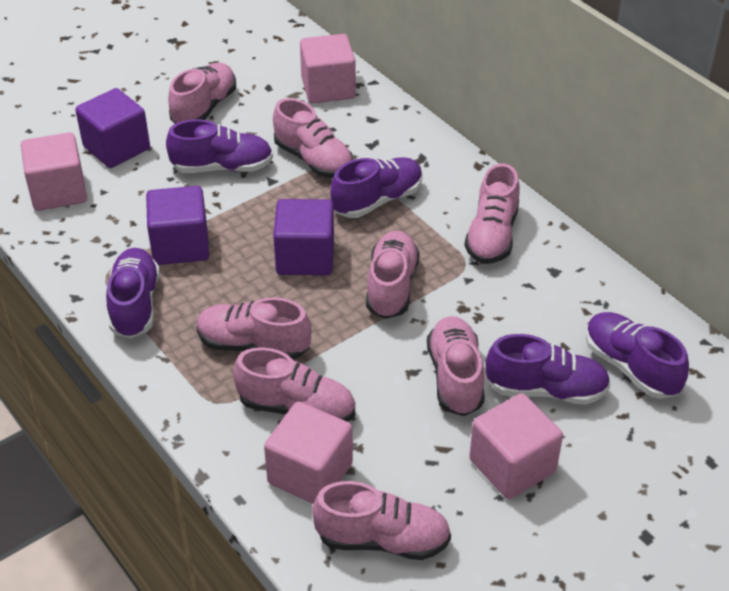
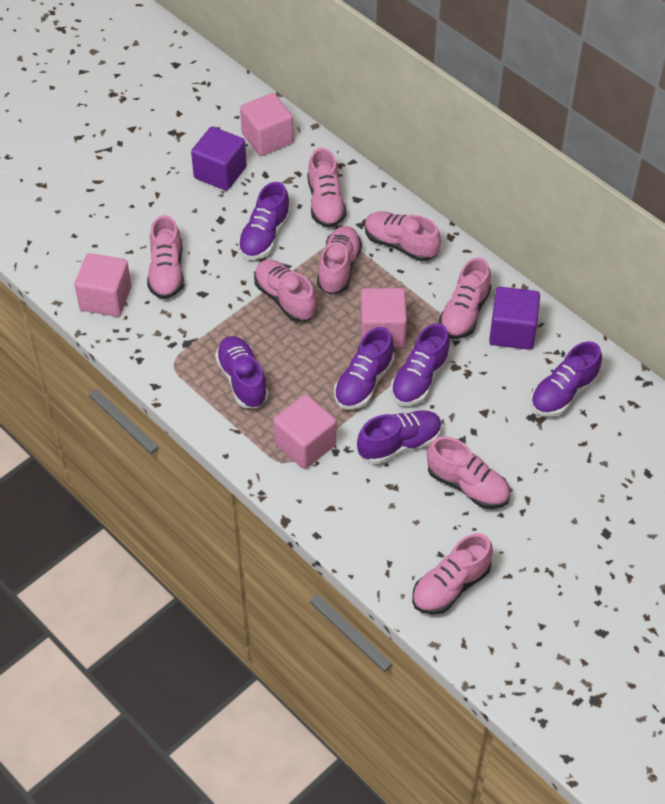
purple cube: [75,88,150,168] [146,186,209,265] [273,199,334,276] = 3 -> [191,127,247,191] [489,287,540,350] = 2
purple shoe: [106,248,160,339] [166,119,273,173] [330,157,423,218] [486,334,611,405] [586,312,689,399] = 5 -> [215,336,269,408] [238,182,291,260] [334,327,394,410] [357,410,442,464] [391,323,450,406] [531,341,602,417] = 6

